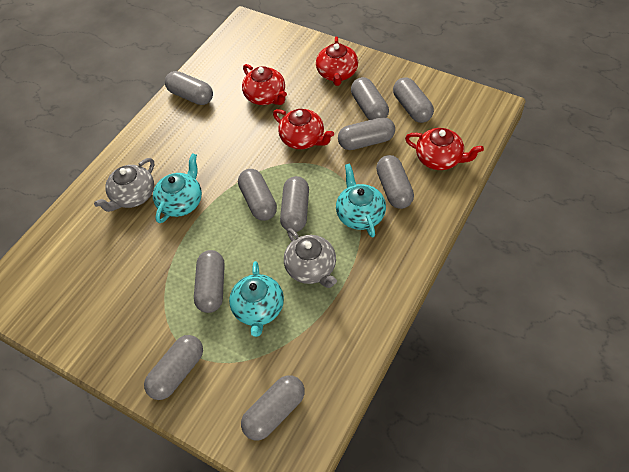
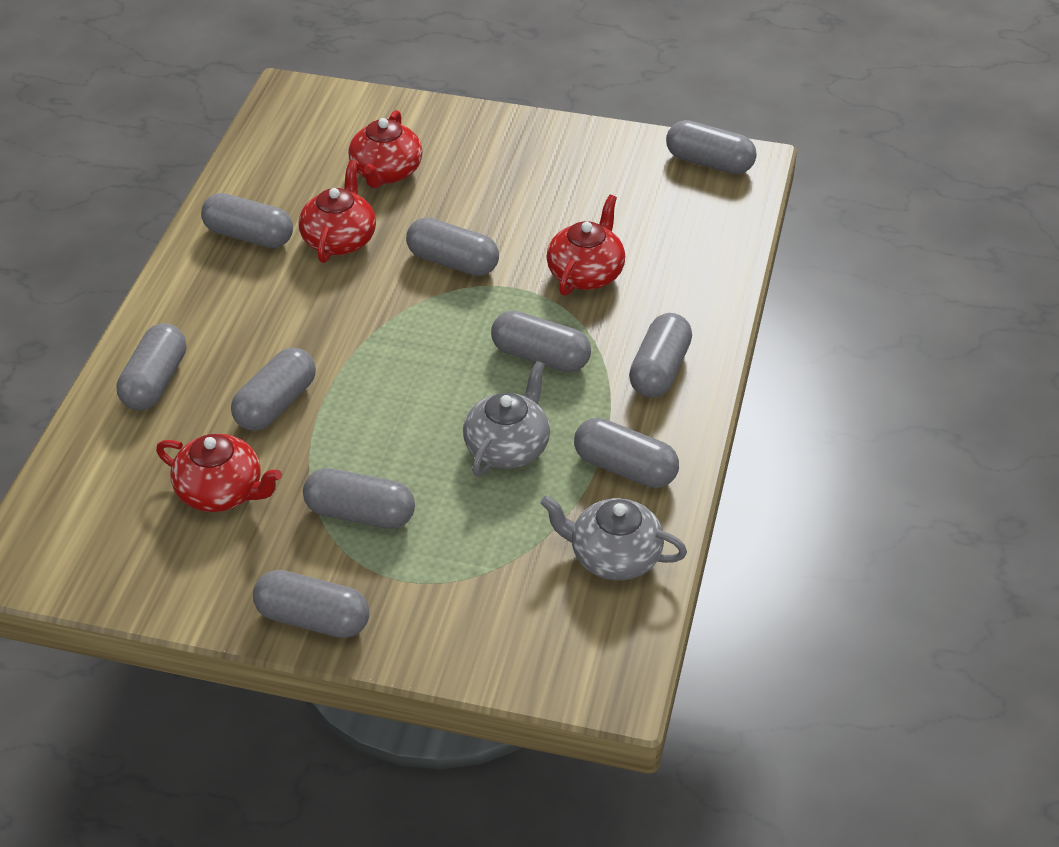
turquoise teapot: [153,153,202,223] [229,261,284,337] [336,164,386,238] = 3 -> none = 0

